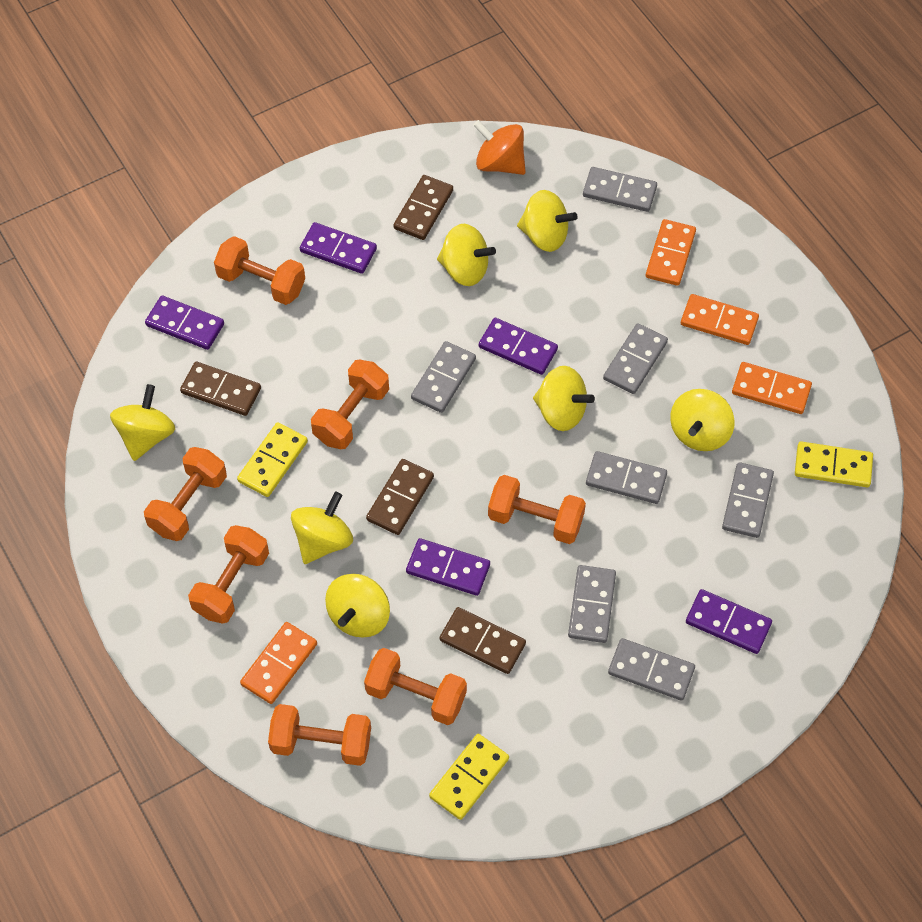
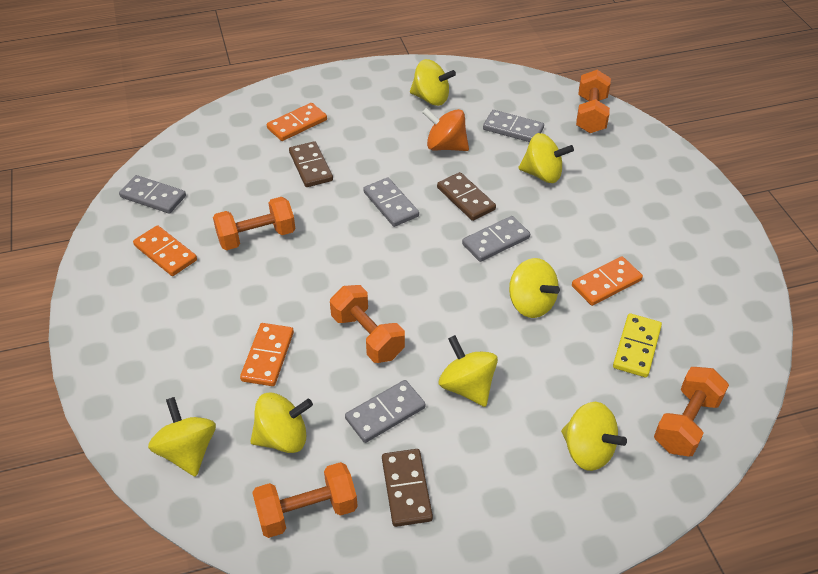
brown domino: [180,362,261,416] [366,459,434,535] [394,175,453,240] [440,607,526,674] = 4 -> [289,141,333,187] [382,449,433,527] [437,172,496,221] = 3
grey domino: [411,341,476,413] [568,565,616,643] [583,167,657,212] [586,451,667,504] [603,323,668,394] [608,638,695,701] [722,462,774,538] = 7 -> [119,175,186,214] [345,380,426,443] [363,177,419,227] [462,216,530,262] [483,110,544,142] = 5
orange dumbbell: [144,447,227,541] [188,525,269,624] [214,236,305,305] [268,704,371,766] [311,360,389,449] [364,648,467,725] [488,475,586,544] = 7 -> [213,197,295,250] [252,462,358,538] [330,285,405,363] [576,70,611,133] [654,367,729,457] = 5
purple domino: [145,296,224,350] [300,222,377,274] [406,538,490,596] [479,318,558,375] [686,589,772,654] = 5 -> none = 0
yellow domino: [237,422,308,497] [429,734,509,820] [795,441,873,487] = 3 -> [613,313,662,377] = 1

